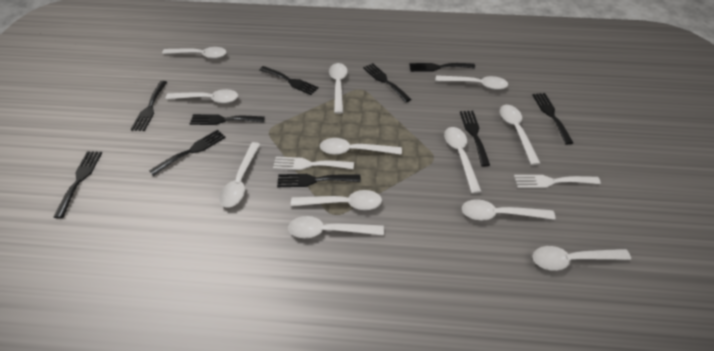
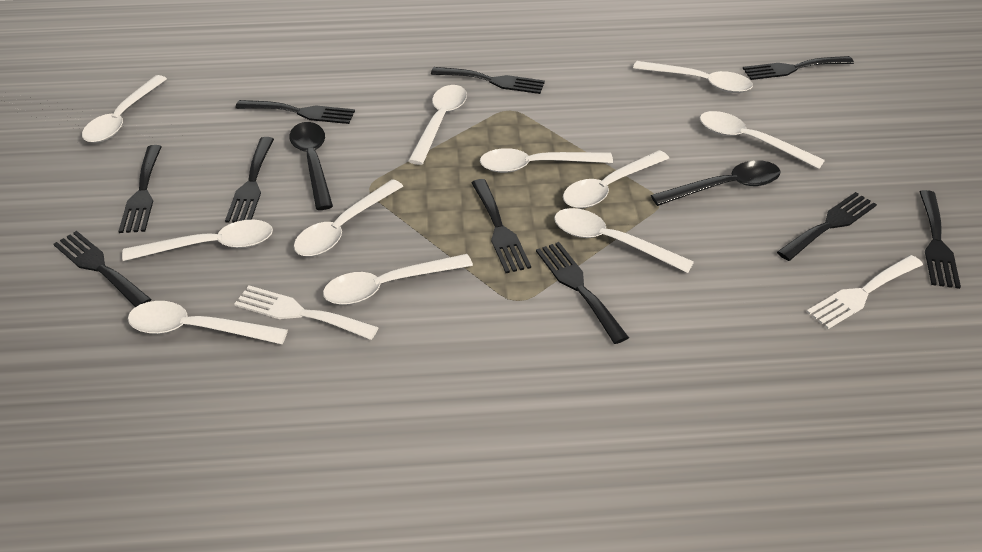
black spoon: none = 0 -> [289,122,333,210] [651,160,781,206] = 2
white spoon: [162,47,227,59] [165,89,238,103] [219,142,261,208] [288,216,384,238] [291,190,382,210] [320,138,402,155] [329,63,348,114] [435,75,508,90] [444,127,482,194] [462,199,555,220] [500,105,541,165] [533,246,631,271] = 12 -> [82,75,167,143] [122,220,273,261] [128,301,288,344] [294,179,403,257] [323,254,473,305] [408,85,467,165] [480,148,613,173] [554,208,694,273] [563,150,669,208] [633,61,753,93] [700,111,825,169] = 11

